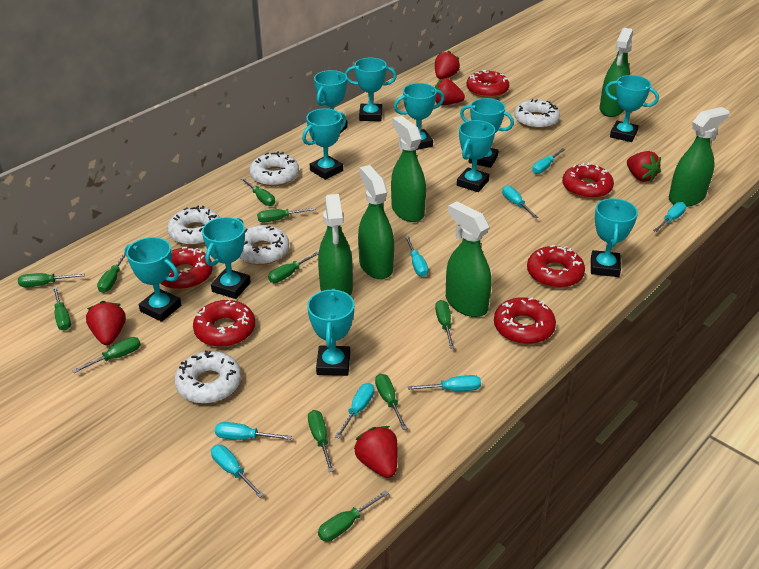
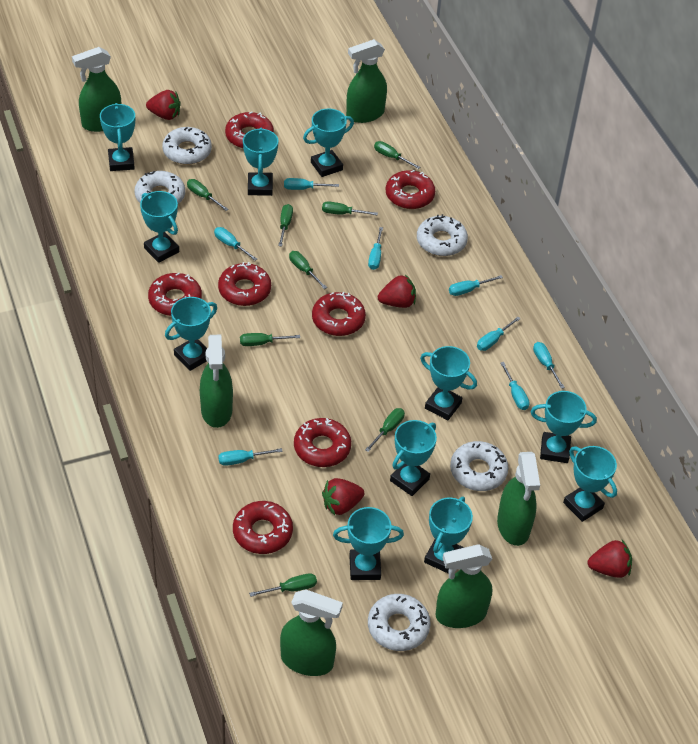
green screwdriver: [18,273,85,287] [53,287,71,331] [72,337,141,373] [97,252,126,293] [241,178,275,206] [257,207,316,222] [268,251,319,283] [308,410,334,472] [318,490,389,542] [375,374,408,430] [435,300,455,349] = 11 -> [187,179,229,211] [240,333,300,346] [249,573,317,597] [278,204,293,246] [289,251,327,289] [322,201,378,215] [365,408,405,452] [374,141,420,169] = 8
red donut: [160,247,213,290] [193,300,255,347] [467,70,509,98] [494,297,556,344] [527,245,585,288] [562,163,614,199] = 6 -> [148,273,202,316] [218,262,271,306] [225,111,274,148] [233,501,293,554] [294,418,351,467] [312,292,366,336] [386,170,435,209] = 7
red strawberry: [86,301,126,345] [354,426,398,478] [435,51,460,79] [435,78,465,105] [627,151,661,182] = 5 -> [146,90,181,120] [322,478,364,515] [378,275,416,308] [588,540,632,578] = 4

